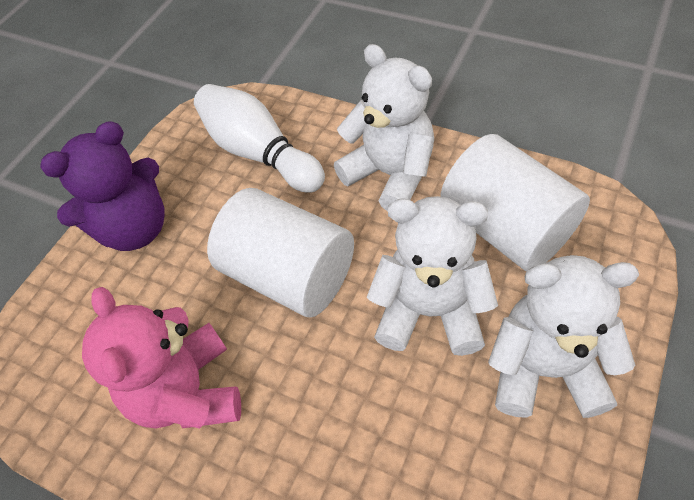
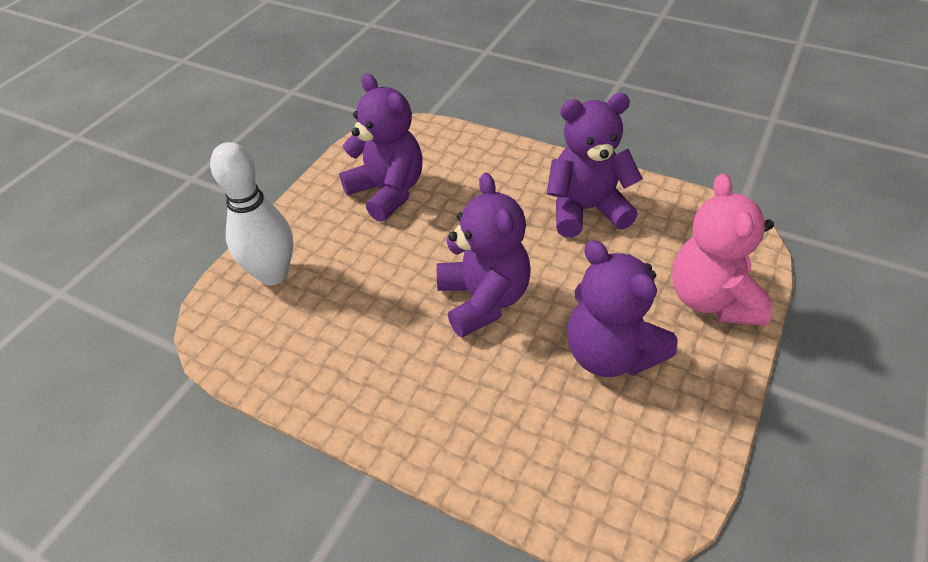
purple teddy bear: [40,121,164,251] = 1 -> [339,73,423,222] [437,173,531,338] [547,93,643,237] [567,240,678,377] = 4
white cylinder: [207,188,354,317] [440,134,590,271] = 2 -> none = 0
white teddy bear: [334,44,434,211] [366,196,498,356] [488,255,639,418] = 3 -> none = 0

